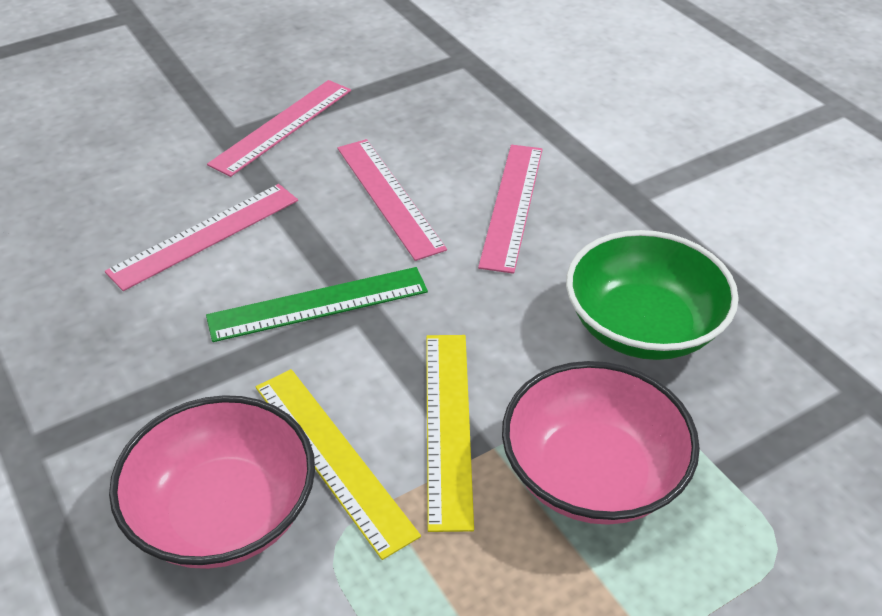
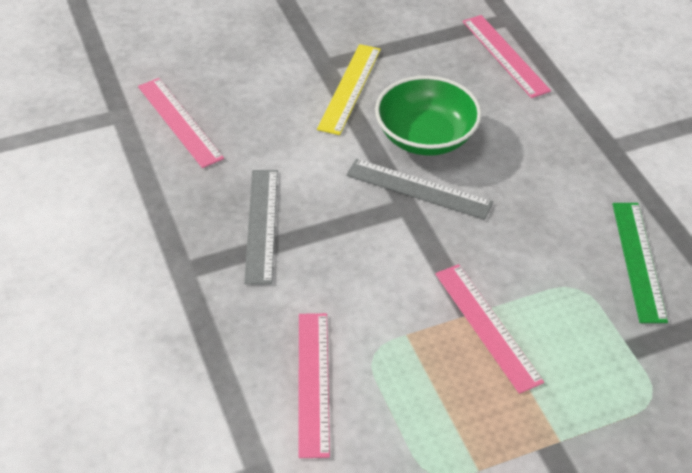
grey ruler: none = 0 -> [244,170,278,284] [346,159,493,220] = 2
pink bowl: [109,395,315,569] [502,361,700,525] = 2 -> none = 0
yellow ruler: [256,369,421,560] [426,335,474,532] = 2 -> [317,44,381,135] = 1

